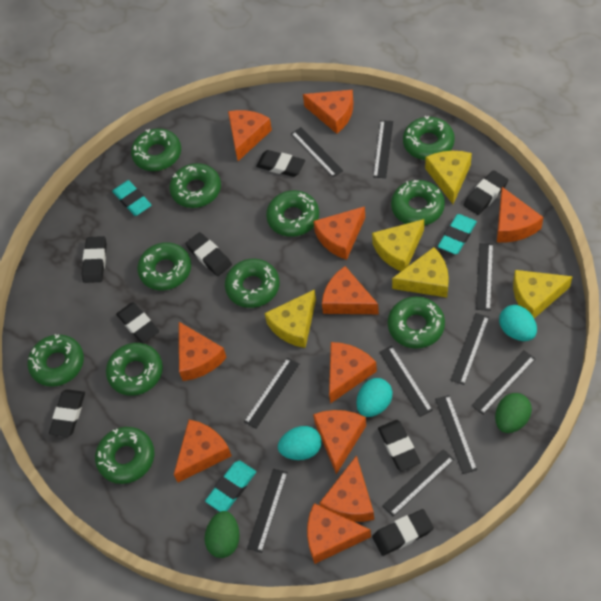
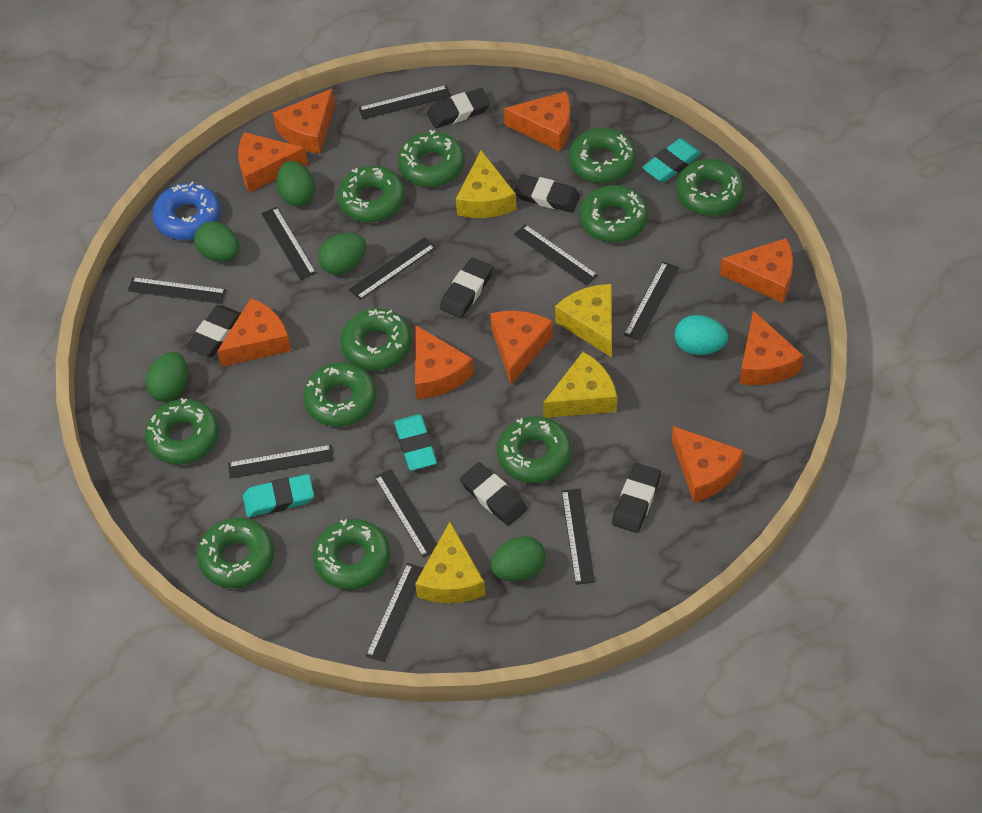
black eraser: [49,389,85,437] [82,236,107,283] [116,302,159,343] [186,232,232,276] [256,150,305,177] [372,509,434,556] [378,420,421,471] [463,170,508,215] = 8 -> [186,305,241,357] [427,88,490,128] [440,258,493,318] [460,462,527,526] [514,174,580,213] [612,463,661,533] = 6
blue donut: none = 0 -> [152,182,221,240] = 1
green egg: [205,511,240,558] [495,393,532,433] = 2 -> [145,352,188,402] [194,221,240,262] [276,161,315,207] [318,233,366,275] [491,536,546,581] = 5
orange cheese: [174,420,232,482] [179,322,227,381] [228,110,272,161] [303,90,353,134] [307,503,371,564] [313,206,365,260] [313,410,366,474] [320,455,374,522] [322,266,379,314] [329,342,377,404] [497,187,543,242] = 11 -> [217,298,291,367] [238,132,308,193] [273,88,335,154] [415,325,474,399] [490,311,553,384] [504,91,570,151] [672,426,744,503] [720,238,793,303] [739,311,804,385] = 9
turquoise egg: [278,426,322,460] [357,378,393,417] [499,305,537,341] = 3 -> [675,315,728,355] = 1
yellow cheese: [264,289,316,348] [372,219,424,271] [392,247,449,298] [425,151,472,204] [513,270,573,318] = 5 -> [415,522,486,603] [456,150,516,218] [543,352,617,418] [555,284,612,358] = 4

